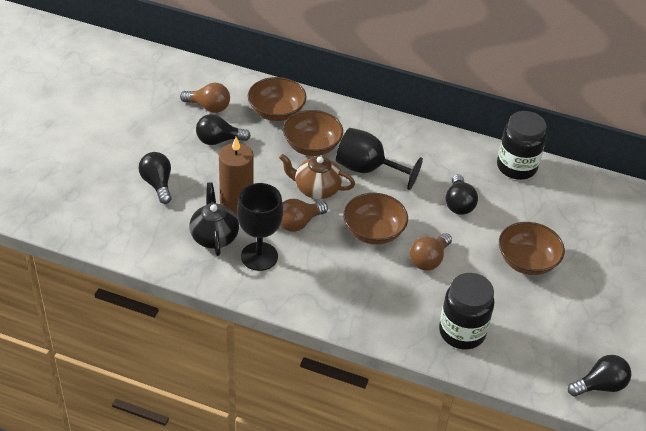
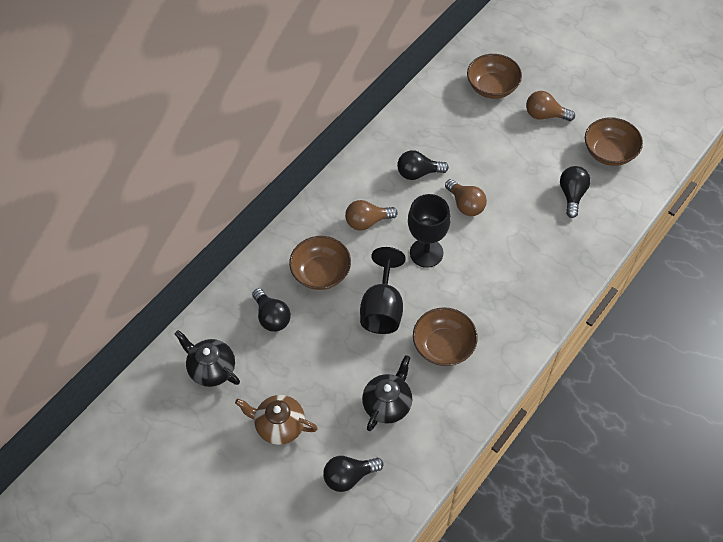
black jar: [439,273,495,349] [497,111,547,180] = 2 -> none = 0
black teapot: [189,182,239,256] = 1 -> [175,330,240,387] [362,355,412,431] = 2
brown candle: [219,137,254,216] = 1 -> none = 0

